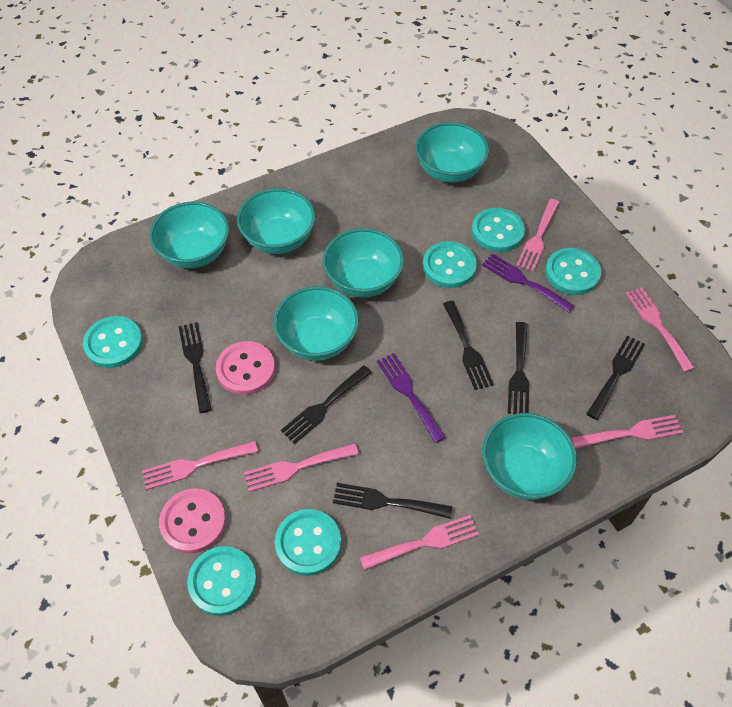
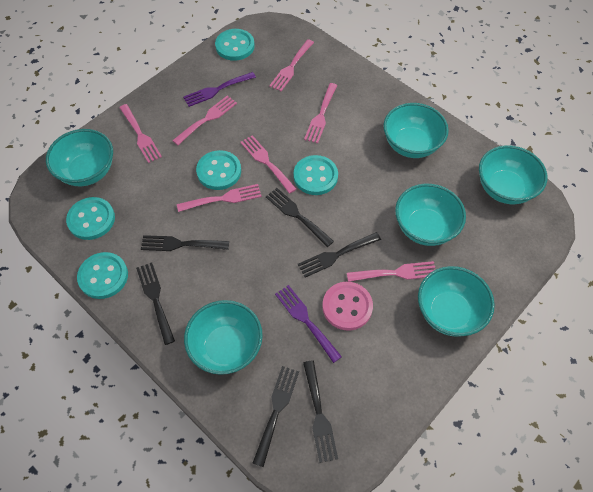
pink button: [159,488,226,553] [216,341,275,395] = 2 -> [322,282,373,331] = 1
pink fork: [142,441,258,490] [244,443,359,492] [360,515,479,570] [516,199,560,272] [571,415,684,449] [626,287,694,372] = 6 -> [119,104,162,163] [172,96,237,145] [177,184,262,212] [240,135,296,194] [269,39,314,91] [304,83,338,143] [347,261,436,282] = 7
turquoise button: [83,316,143,368] [187,546,257,616] [275,509,341,576] [422,241,477,288] [472,208,525,252] [545,248,601,295] = 6 -> [66,197,115,240] [77,252,128,299] [196,150,241,190] [215,29,255,61] [293,155,338,195] = 5

